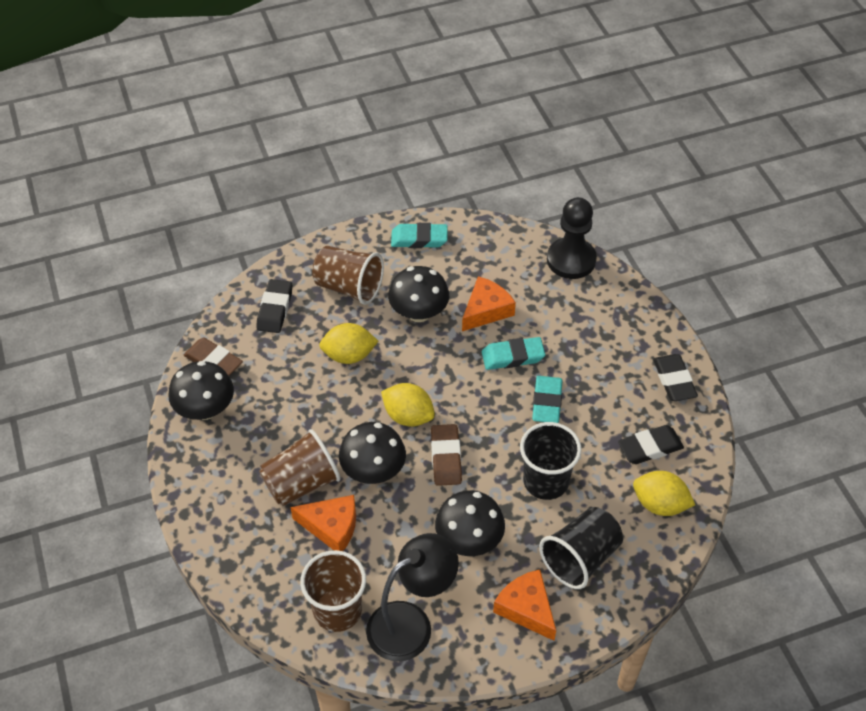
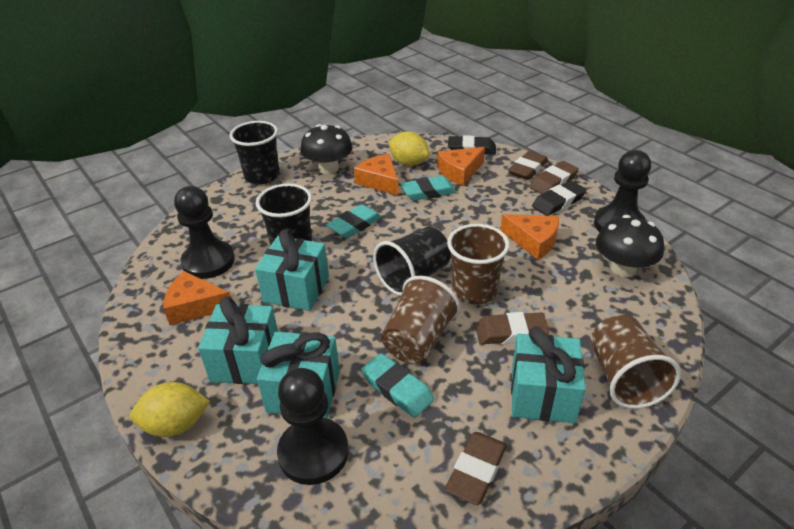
black cup: [520,422,582,500] [539,507,623,589] = 2 -> [230,121,280,185] [256,184,312,246] [373,227,451,296] = 3
black eraser: [256,279,292,333] [618,425,684,464] [653,354,698,401] = 3 -> [448,135,496,155] [532,180,586,216] = 2
black lamp: [366,533,459,661] = 1 -> none = 0
black mushroom: [169,361,234,420] [339,422,406,484] [388,266,449,322] [435,490,505,556] = 4 -> [301,124,352,174] [596,215,664,277] = 2
black pawn: [547,197,597,279] = 1 -> [174,186,235,279] [277,368,349,485] [594,150,651,232] = 3
brown eraser: [183,337,243,376] [431,424,462,486] = 2 -> [445,432,507,505] [475,312,549,344] [508,151,548,180] [529,161,579,194] = 4
orange cheese: [291,495,356,551] [462,276,516,331] [493,570,556,641] = 3 -> [163,271,230,325] [354,154,399,196] [437,147,485,186] [500,214,559,260] = 4
turquoise gift: none = 0 -> [198,296,278,384] [255,229,329,311] [257,332,340,418] [511,327,586,423] = 4
yellow lemon: [319,323,378,364] [381,383,435,427] [633,471,695,516] = 3 -> [130,382,210,437] [388,132,430,166] = 2

